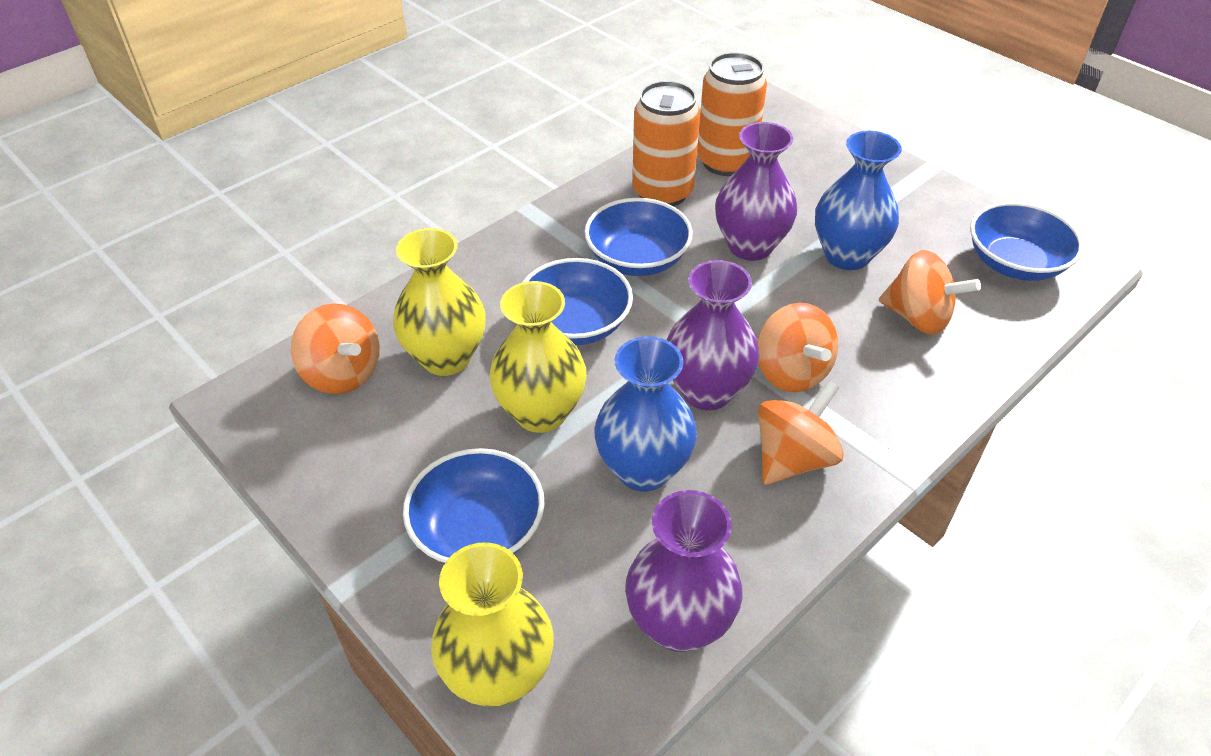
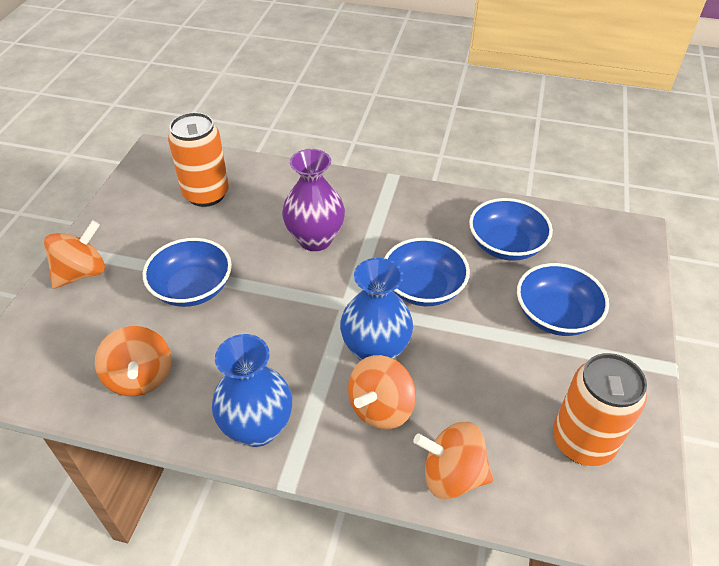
purple vase: [625,490,743,652] [667,260,760,410] [715,122,797,261] = 3 -> [282,149,345,251] = 1
yellow vase: [393,228,486,376] [431,542,554,707] [489,281,587,433] = 3 -> none = 0

